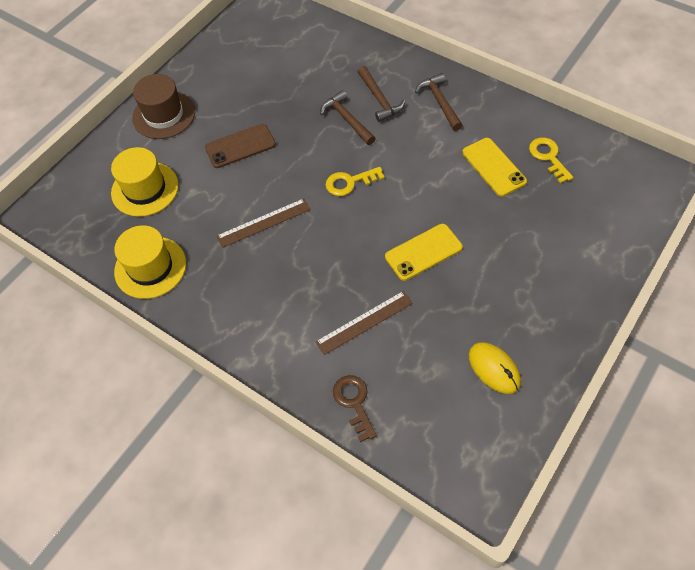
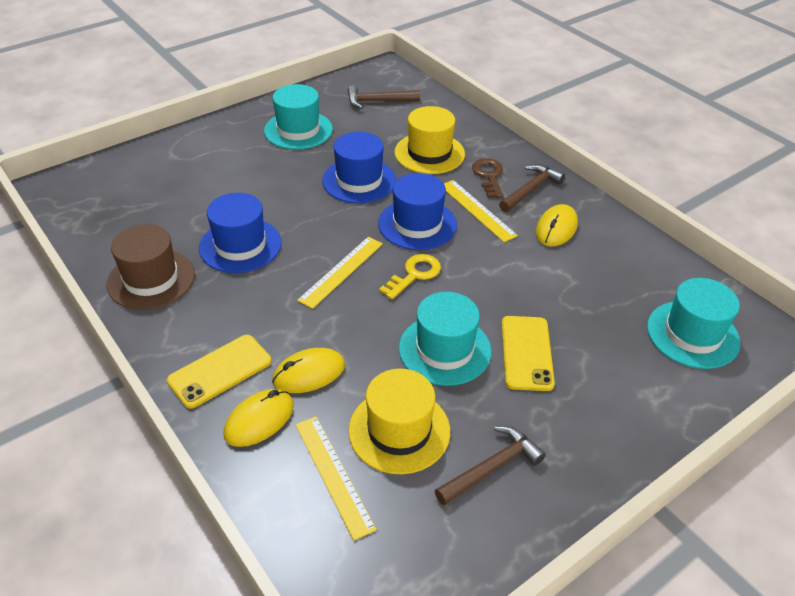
blue hat: none = 0 -> [199,193,282,273] [322,132,396,203] [378,173,457,250] = 3
brown phone: [205,124,276,168] = 1 -> none = 0
brown ruler: [217,198,311,248] [315,291,413,355] = 2 -> none = 0
turquoise hat: none = 0 -> [264,84,333,150] [399,292,492,386] [647,278,740,369] = 3
yellow key: [326,167,384,196] [529,137,573,183] = 2 -> [379,254,441,299] = 1
yellow mouse: [469,342,521,394] = 1 -> [224,389,294,447] [272,348,345,393] [536,204,578,247] = 3
yellow ruler: none = 0 -> [295,416,377,541] [297,237,383,309] [444,180,518,242] = 3

